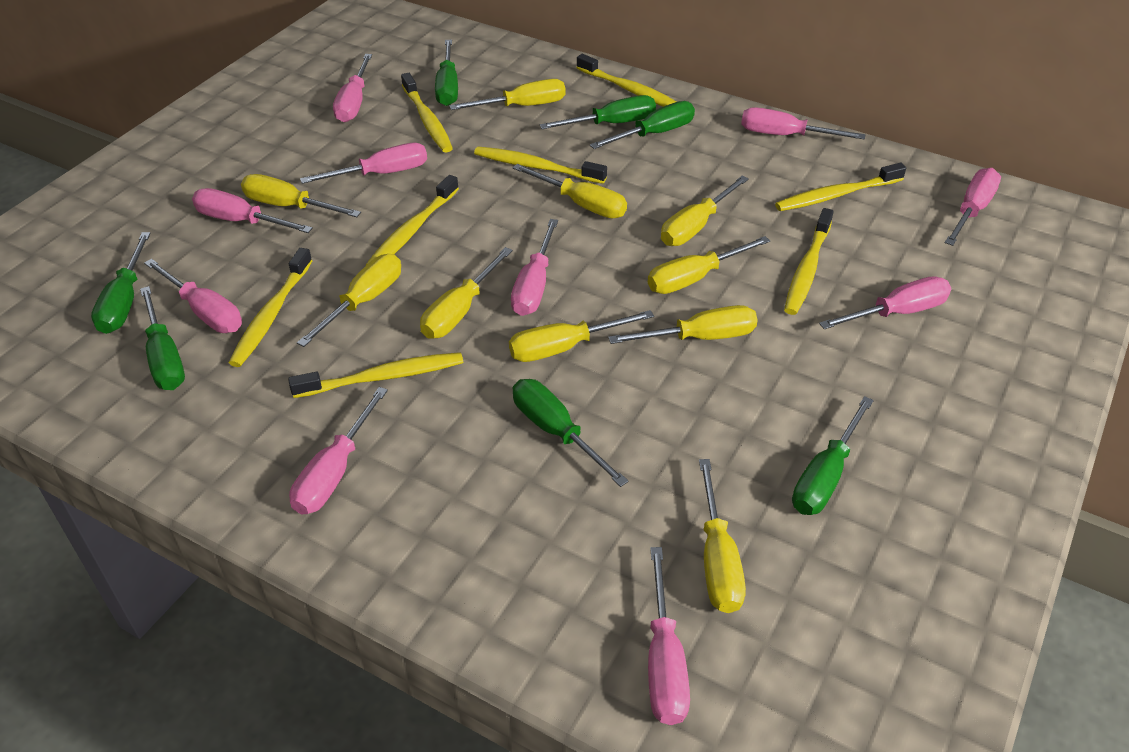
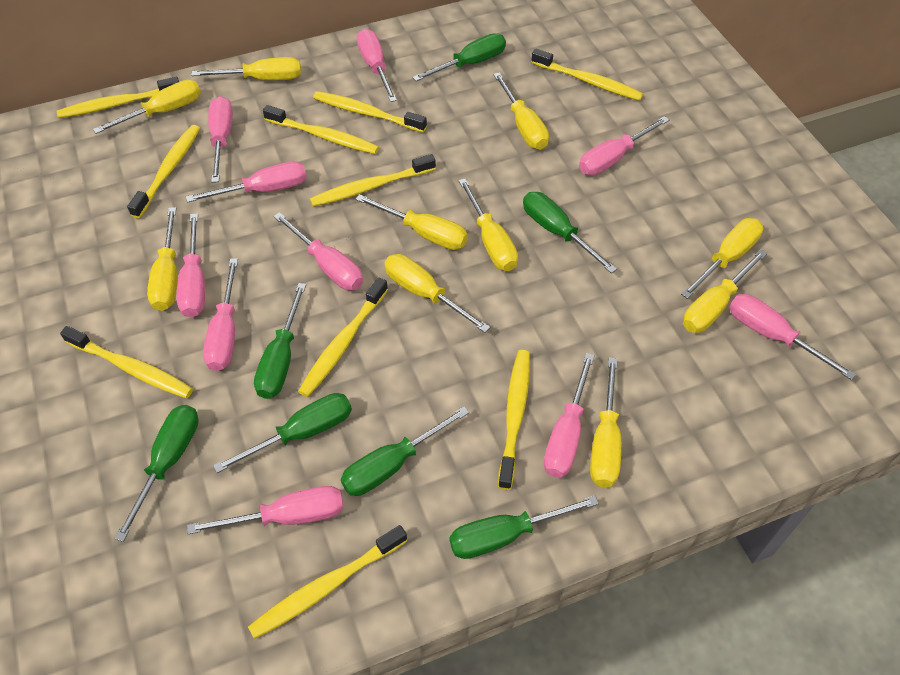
yellow toothbrush: [229,248,312,367] [288,352,463,398] [366,175,459,265] [401,73,453,152] [474,147,607,184] [576,54,677,107] [775,163,906,211] [784,208,834,315] = 8 -> [57,77,179,118] [60,326,193,398] [127,125,200,218] [248,525,407,639] [263,105,379,154] [298,277,388,397] [310,154,436,207] [313,91,427,132] [498,350,530,490] [531,49,644,101] = 10

